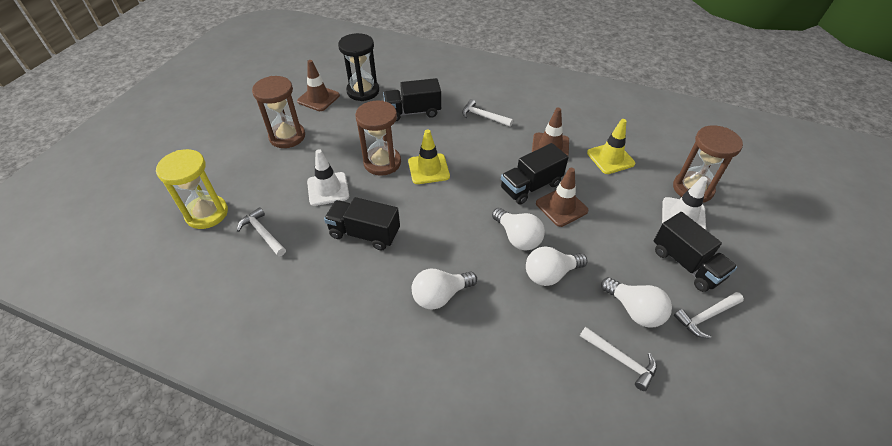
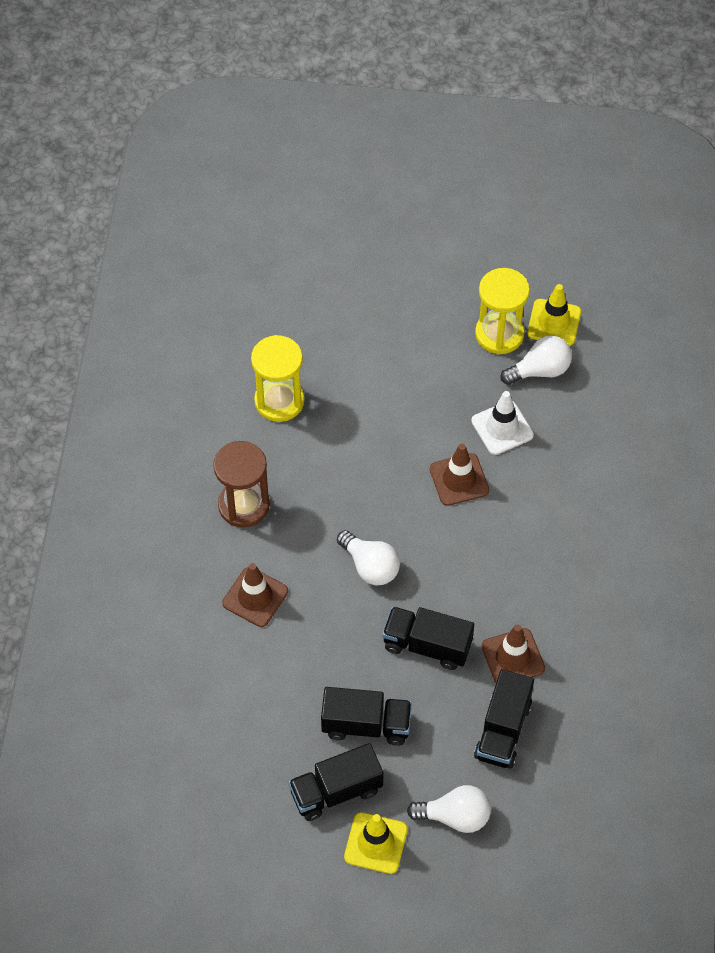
black hourglass: [338,33,379,101] = 1 -> none = 0
brown hourglass: [252,76,305,148] [355,100,401,176] [673,125,743,202] = 3 -> [213,441,270,528] = 1
white hammer: [237,207,286,256] [462,99,513,127] [580,327,657,391] [674,292,744,339] = 4 -> none = 0
white light bulb: [412,269,477,310] [492,208,545,250] [526,246,587,286] [601,277,672,328] = 4 -> [337,530,400,585] [407,785,491,833] [501,336,572,385] = 3
white traffic cone: [307,149,349,206] [662,176,707,230] = 2 -> [471,391,534,455] = 1
yellow hourglass: [156,149,228,229] = 1 -> [251,335,304,422] [475,268,530,354] = 2

